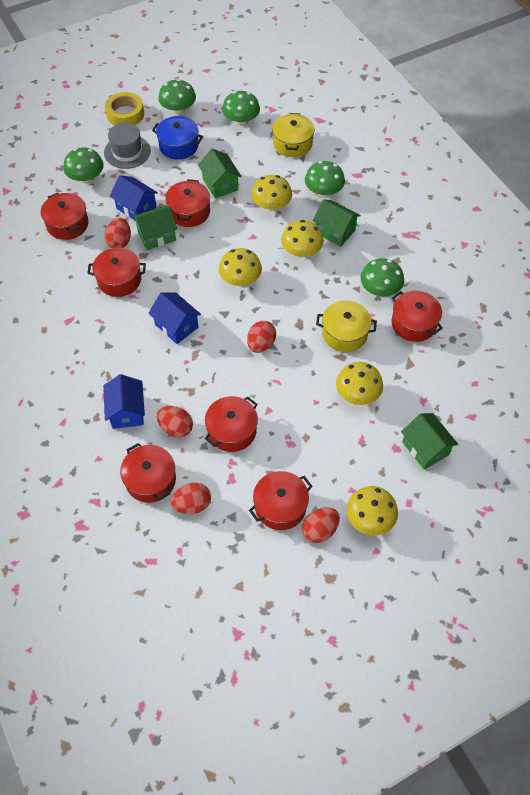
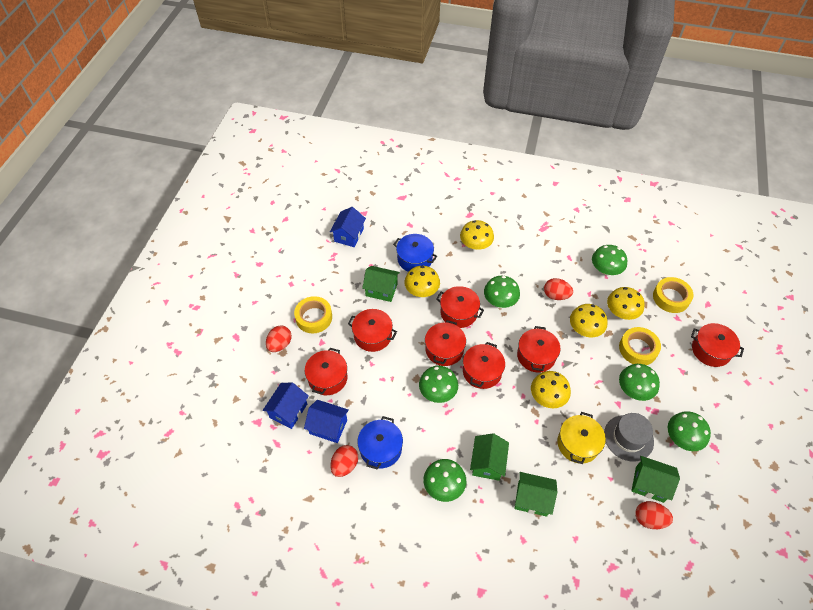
blue pot: [152,116,203,160] = 1 -> [357,416,403,469] [393,234,437,272] = 2
green mushroom: [64,147,104,183] [158,79,196,114] [222,91,260,126] [305,161,345,197] [361,258,404,297] = 5 -> [419,366,458,403] [423,459,466,502] [484,276,520,308] [592,245,627,275] [619,364,660,401] [668,411,711,451] = 6
red egg: [105,218,131,248] [157,406,193,438] [170,483,211,514] [247,321,276,353] [302,507,340,543] = 5 -> [266,326,292,352] [331,445,358,477] [544,278,573,300] [635,501,673,529] = 4
yellow pot: [272,113,315,157] [316,300,377,352] = 2 -> [557,412,606,464] = 1
yellow tape: [105,92,144,126] = 1 -> [294,296,332,333] [619,327,661,365] [653,277,693,313] = 3

